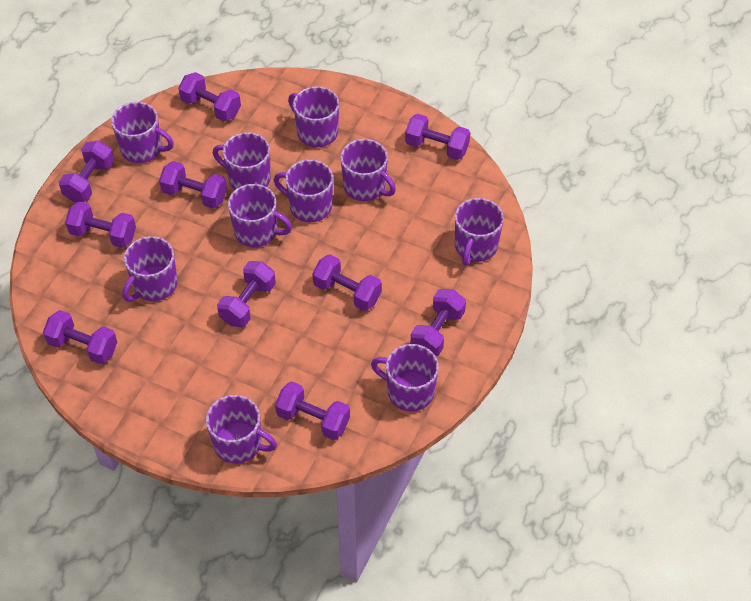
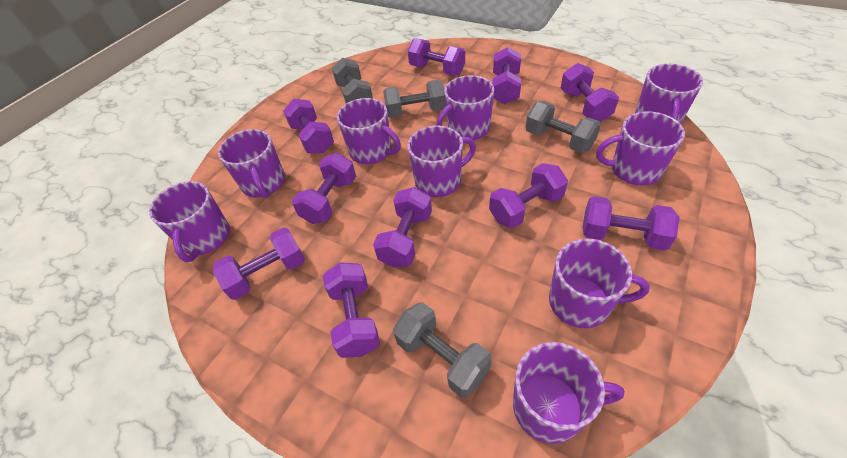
grey dumbbell: none = 0 -> [332,58,373,103] [383,80,446,118] [393,302,492,398] [525,101,601,153] = 4
purple mug: [111,102,174,163] [123,236,178,302] [206,395,277,464] [213,132,271,190] [228,184,292,247] [274,160,333,222] [288,86,339,147] [340,139,396,201] [371,344,439,411] [455,198,504,265] = 10 -> [149,181,230,262] [218,129,285,198] [337,98,401,164] [407,126,476,197] [436,75,494,140] [513,342,625,444] [549,239,650,328] [596,111,685,185] [635,64,703,124] = 9

